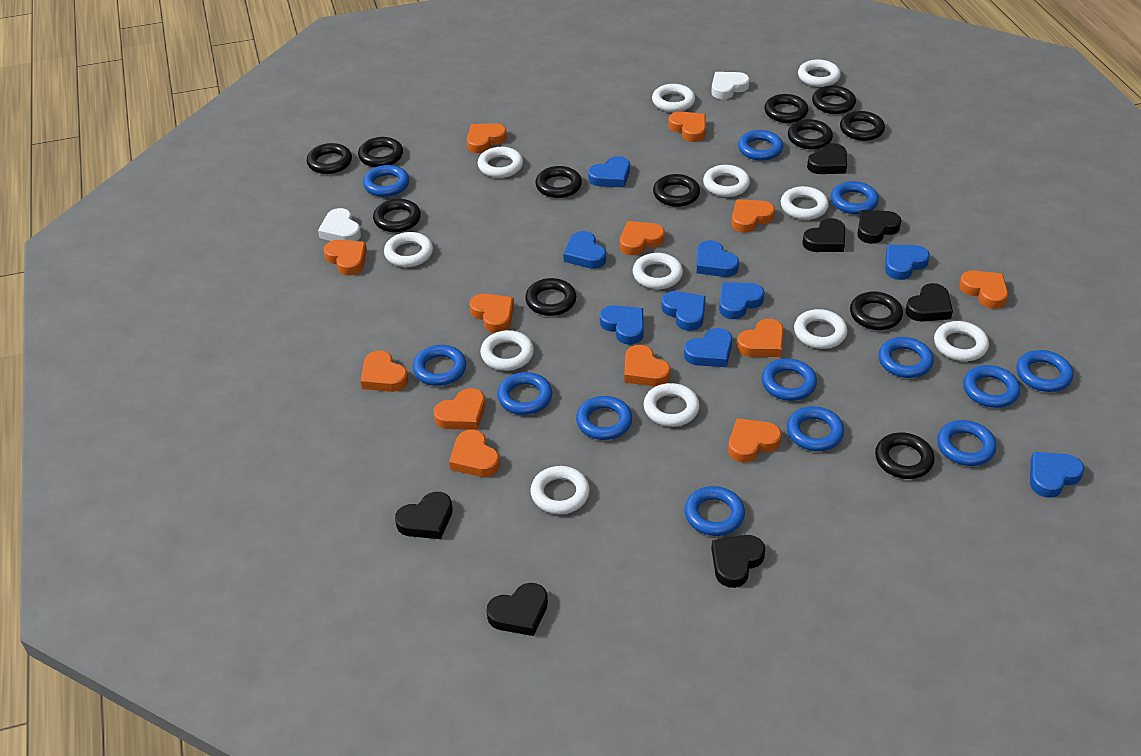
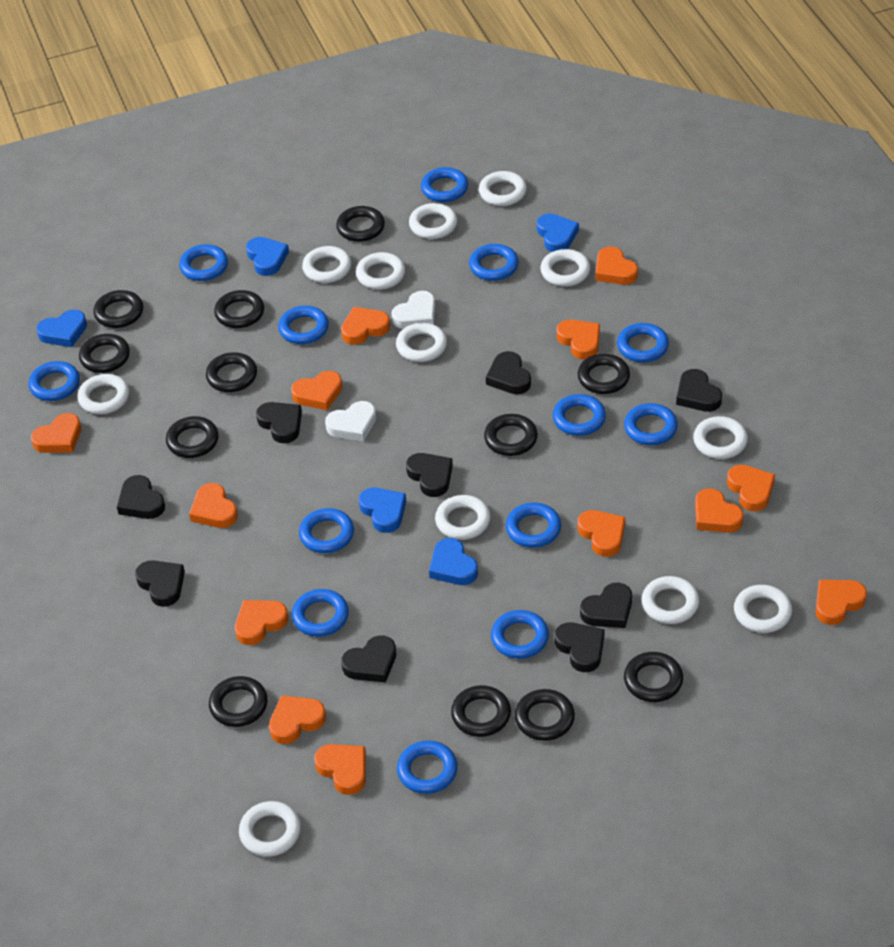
black heart: [395,492,453,539] [486,583,548,636] [711,535,765,588] [802,218,845,252] [807,143,847,174] [857,210,901,244] [906,283,953,322] = 7 -> [117,475,165,519] [135,560,185,607] [256,402,302,443] [341,635,396,683] [406,453,453,497] [486,351,531,394] [555,622,604,672] [580,583,632,628] [676,369,722,412] = 9
blue heart: [563,231,606,269] [588,156,630,187] [600,305,644,345] [662,291,706,331] [684,328,732,367] [697,240,739,277] [719,283,765,319] [885,245,930,280] [1030,452,1084,498] = 9 -> [36,310,87,347] [246,237,289,276] [359,488,406,533] [429,538,478,585] [537,213,579,252] = 5

